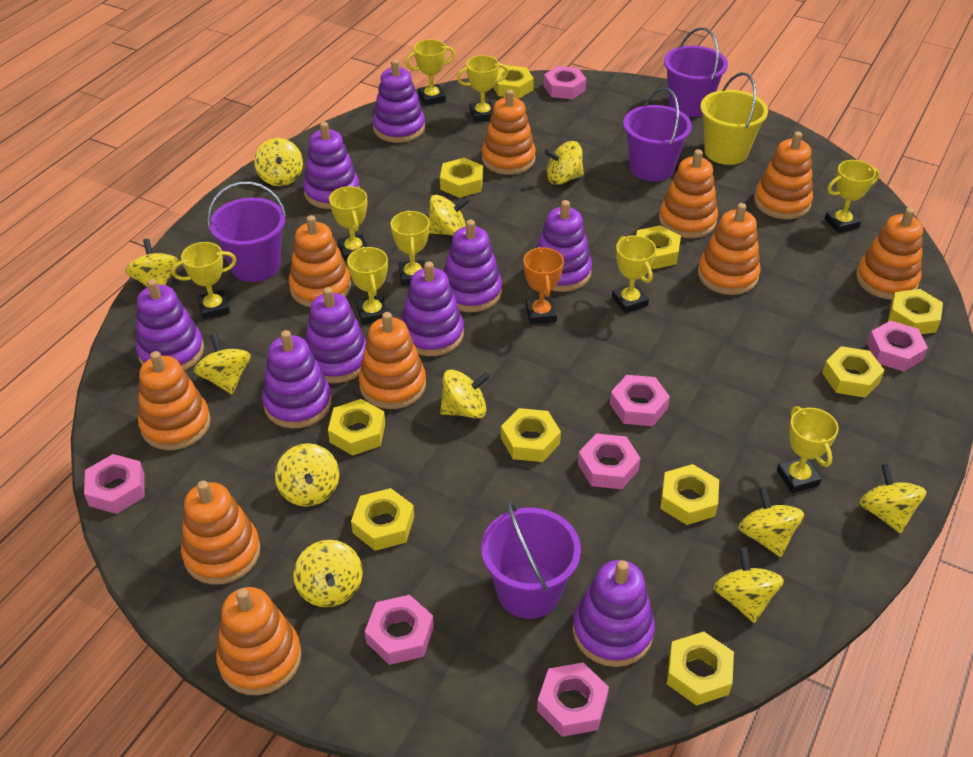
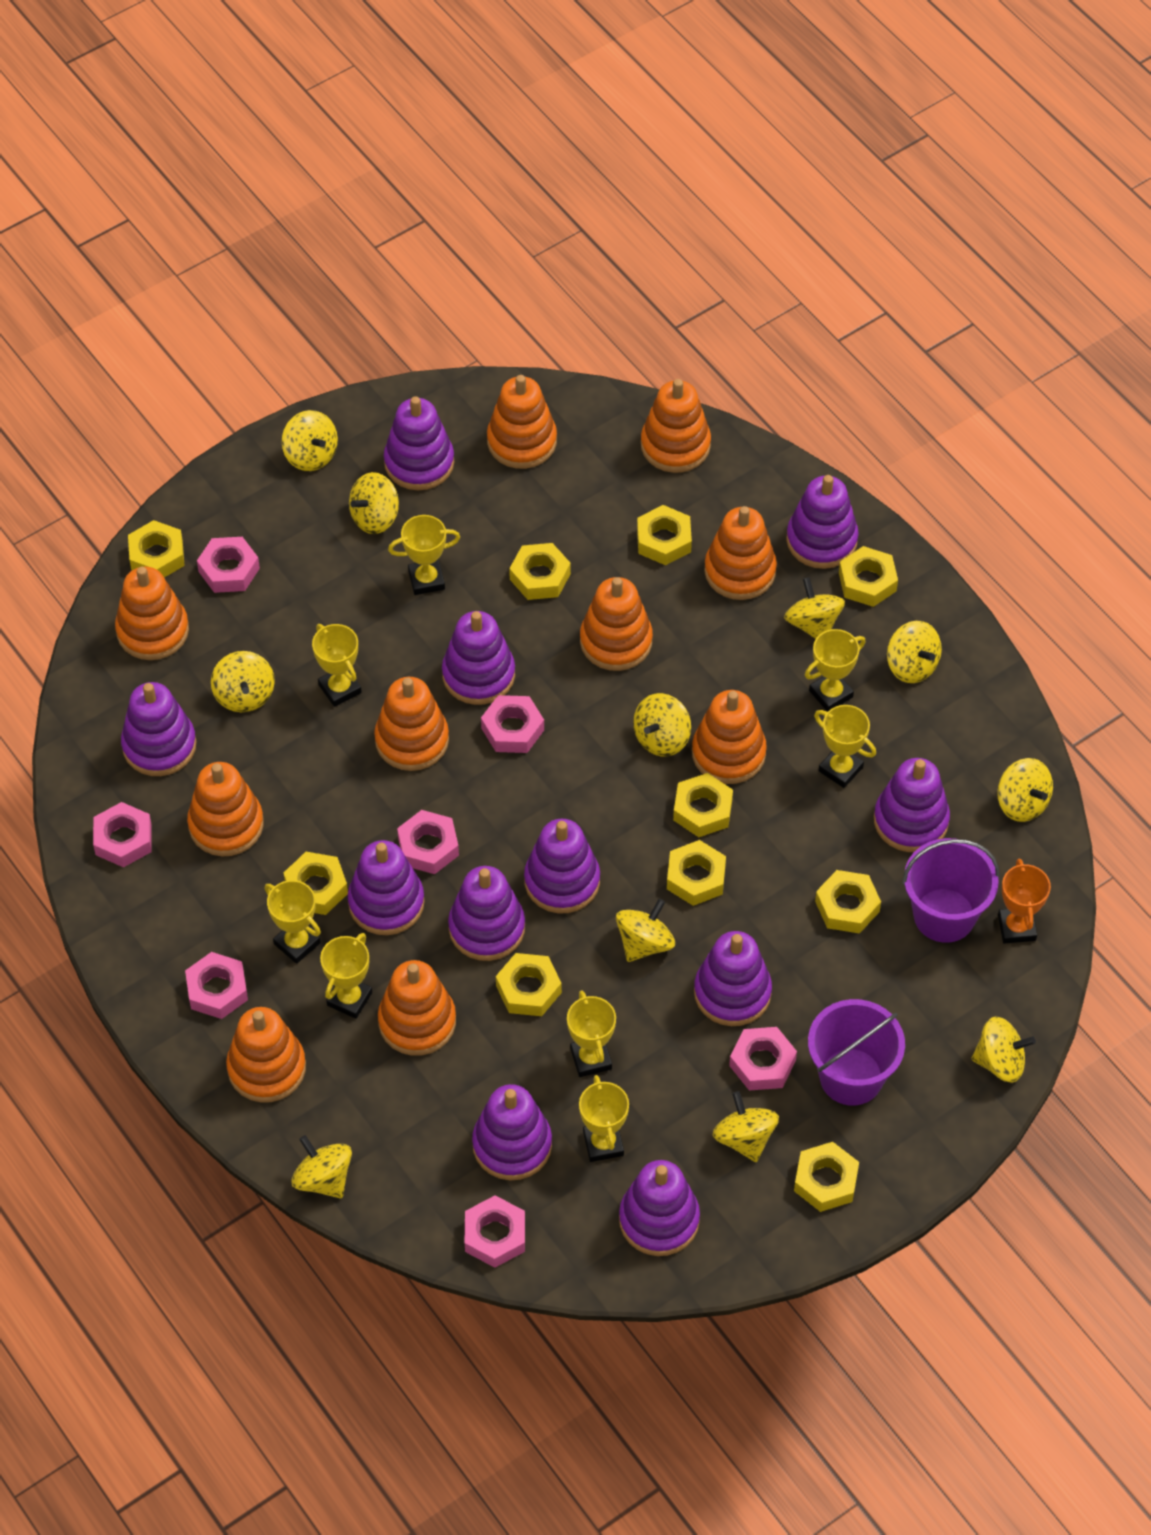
purple bucket: [207,181,286,282] [481,500,581,619] [623,87,692,181] [664,27,728,117] = 4 -> [808,999,905,1106] [902,838,1000,943] = 2
purple stacking toy: [136,279,204,371] [262,330,332,428] [303,122,360,209] [305,287,366,383] [373,59,425,143] [401,261,464,356] [444,220,502,312] [536,200,592,292] [573,560,655,667] = 9 -> [121,682,196,776] [348,840,425,935] [384,396,454,490] [442,611,515,705] [448,866,525,961] [472,1084,552,1180] [524,819,600,913] [619,1160,700,1256] [694,931,772,1026] [786,475,859,569] [874,758,950,852] = 11
yellow bucket: [700,72,768,165] = 1 -> none = 0
yellow trophy: [171,242,236,320] [329,186,368,261] [347,247,388,324] [391,210,429,286] [405,39,455,106] [457,55,509,122] [612,235,656,313] [777,406,839,493] [825,160,880,233] = 9 -> [264,880,321,964] [312,624,362,707] [320,933,372,1019] [388,515,460,595] [567,991,616,1077] [579,1075,629,1162] [805,629,866,712] [814,705,876,788] = 8

